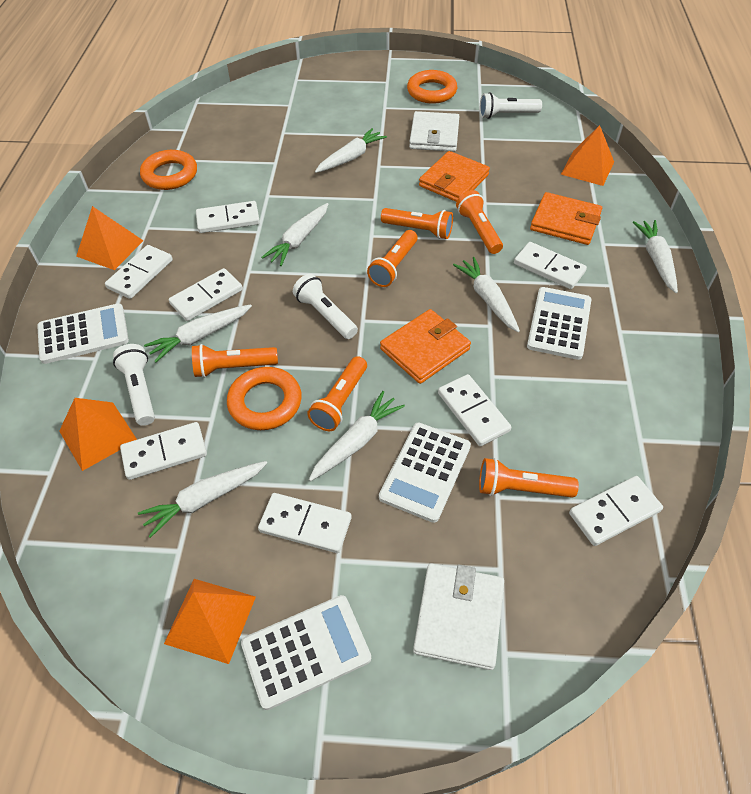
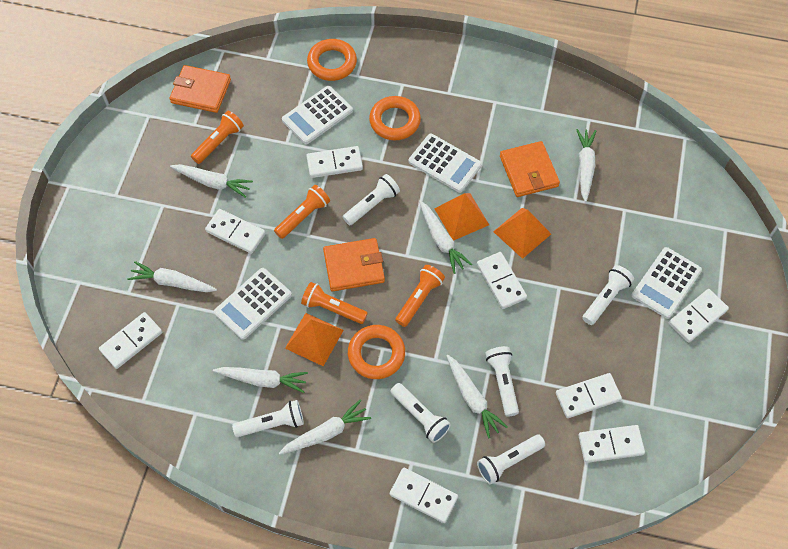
orange flashlight: [192,344,278,378] [307,356,367,431] [367,230,418,287] [381,208,453,239] [456,190,503,254] [479,458,579,498] = 6 -> [191,111,244,164] [274,185,330,239] [301,282,368,324] [395,265,445,327] = 4
orange pyramid: [59,398,137,471] [76,206,143,270] [164,579,256,664] [561,125,614,186] = 4 -> [285,313,344,366] [434,193,489,240] [493,208,551,259] = 3
white flashlight: [113,344,155,426] [293,274,358,339] [480,92,542,119] = 3 -> [232,400,304,437] [343,174,400,225] [390,383,451,443] [477,435,545,484] [486,346,519,417] [582,265,634,325] = 6
white wallet: [409,111,459,152] [413,563,504,670] = 2 -> none = 0

